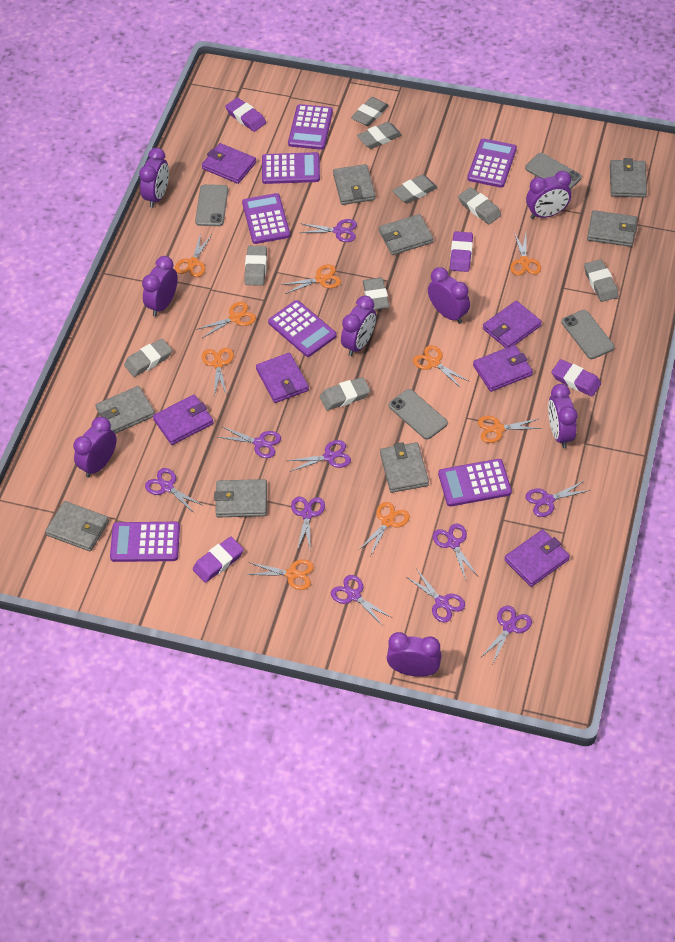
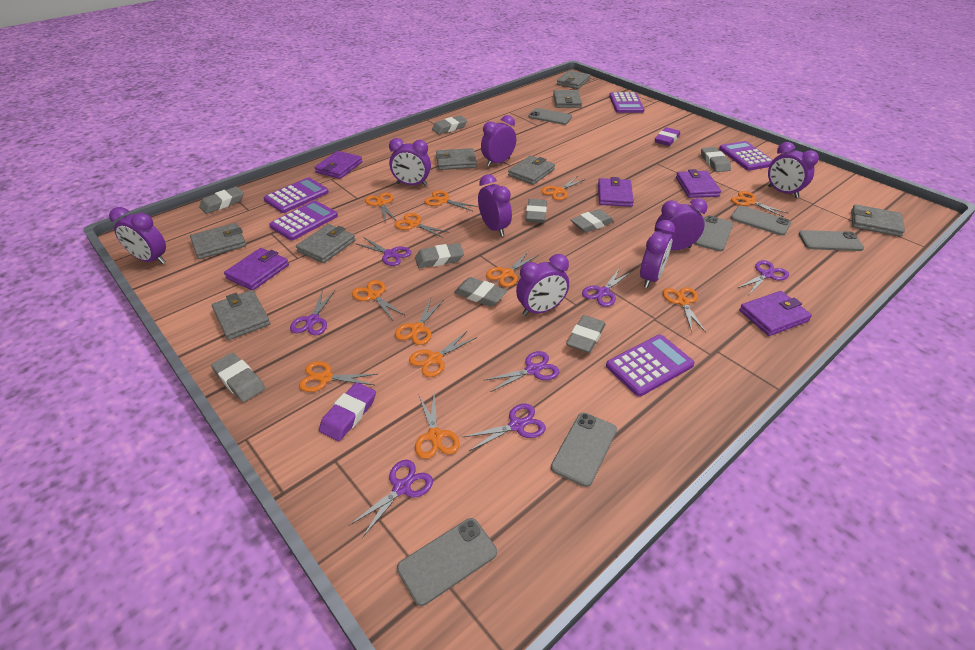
grey phone: [195,184,228,226] [389,389,448,439] [525,153,582,189] [562,310,614,359] = 4 -> [397,518,497,606] [528,108,572,125] [551,413,617,487] [694,215,733,251] [731,206,791,236] [799,230,864,251] = 6
orange scissors: [175,233,212,277] [196,302,256,338] [202,348,234,395] [246,559,314,590] [281,264,341,294] [359,502,410,556] [413,345,470,388] [478,416,542,443] [510,232,541,275] = 9 -> [299,361,377,392] [352,280,404,320] [365,193,396,221] [394,213,450,238] [395,299,443,345] [409,331,477,377] [415,394,460,459] [424,190,478,211] [486,252,538,287] [541,177,586,200] [663,287,706,332] [731,191,787,217] = 12
purple calculator: [110,522,180,562] [242,193,290,244] [262,152,320,184] [268,300,337,357] [288,104,333,150] [438,459,512,507] [467,139,517,188] = 7 -> [264,177,329,213] [269,200,338,240] [606,335,695,397] [609,92,645,113] [719,141,773,171] = 5
purple eraser: [193,537,244,583] [225,98,266,132] [450,231,473,272] [551,359,601,397] = 4 -> [319,382,376,441] [655,127,680,146] = 2
purple scissors: [145,468,204,514] [218,427,281,458] [287,440,351,472] [291,497,325,552] [300,219,357,242] [331,575,392,626] [407,569,465,623] [433,524,478,581] [480,606,532,663] [525,480,591,517] = 10 -> [290,290,335,336] [350,460,433,538] [355,237,411,266] [463,403,546,451] [485,351,559,392] [582,268,631,307] [738,260,789,295] = 7
purple wallet: [153,395,214,445] [202,143,256,184] [256,353,309,403] [473,345,533,392] [483,301,542,348] [504,529,570,587] = 6 -> [224,248,289,291] [315,151,362,179] [598,177,634,207] [676,169,721,198] [739,291,812,336] = 5

